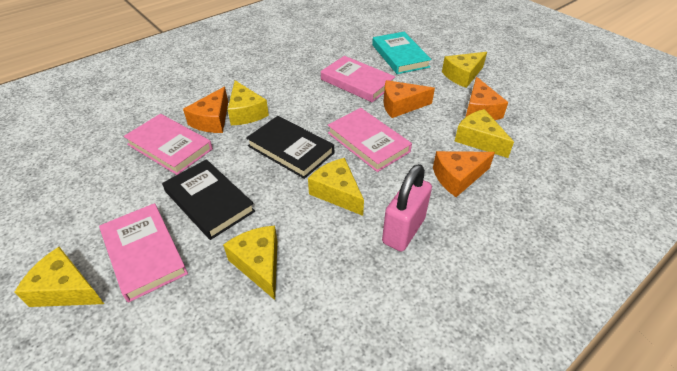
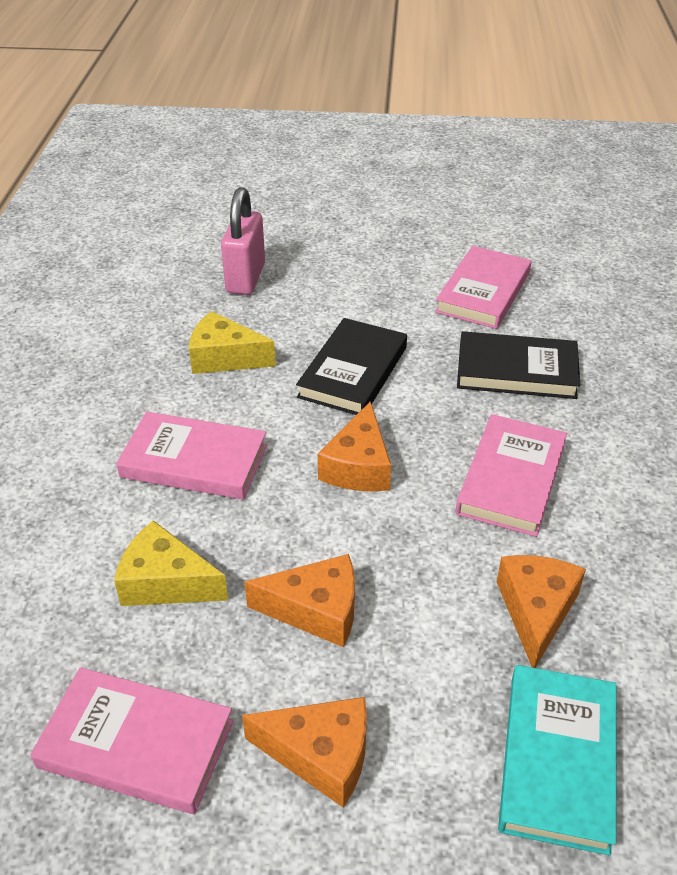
yellow cheese: [14,247,104,307] [223,226,277,300] [227,80,269,125] [308,158,364,216] [442,52,487,88] [454,109,514,158] = 6 -> [114,520,228,606] [189,311,276,374] = 2

